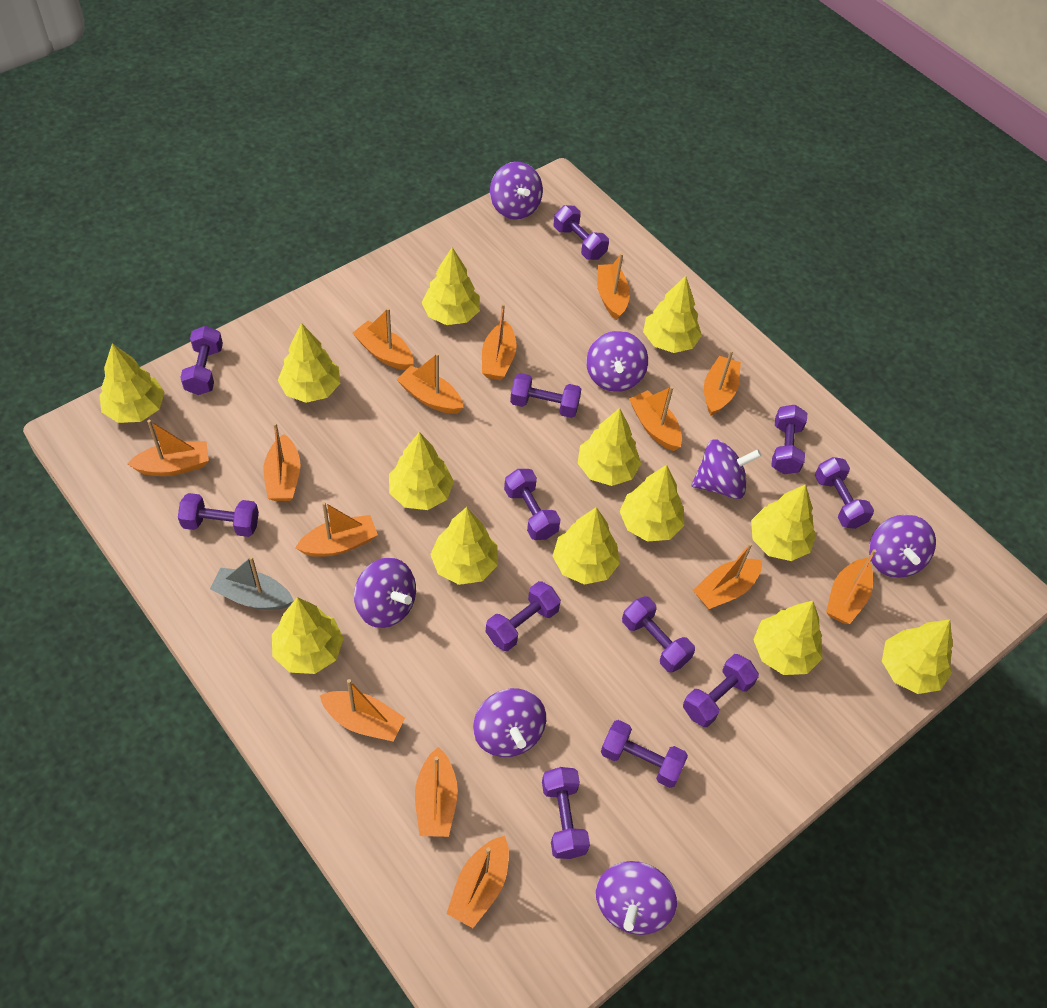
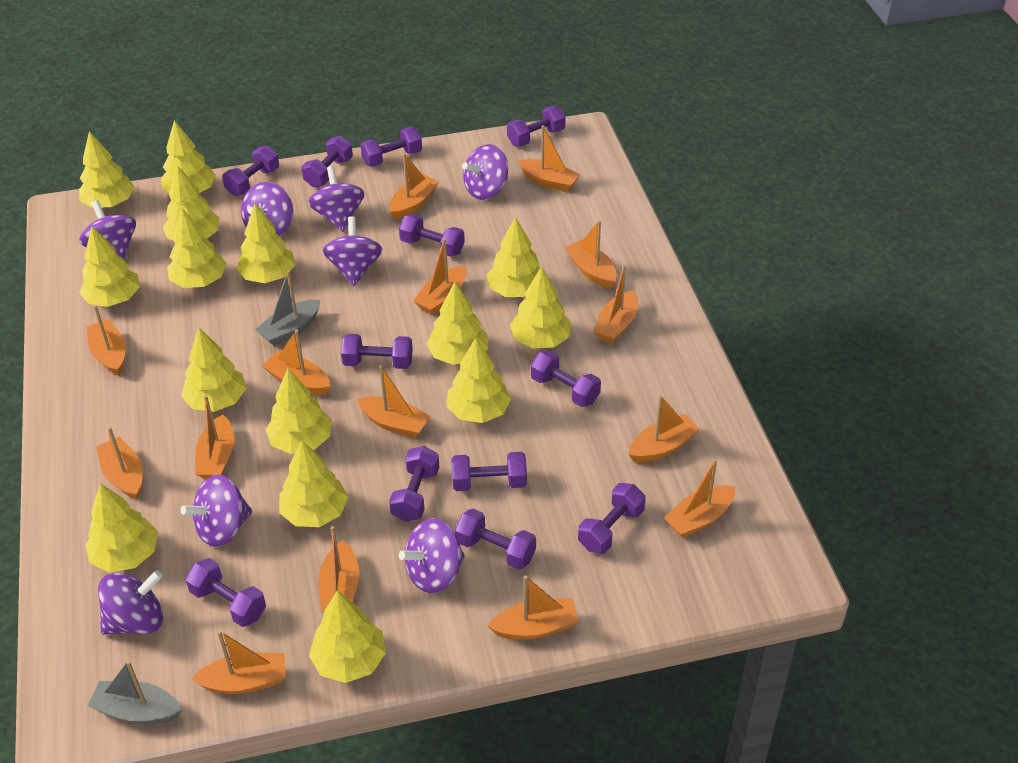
grey boat: [210,556,294,610] = 1 -> [88,660,182,724] [255,270,320,346] = 2
orange boat: [127,420,209,476] [264,423,301,501] [295,502,378,557] [320,679,405,742] [353,308,414,370] [397,353,464,414] [415,747,458,837] [447,836,509,928] [482,304,517,380] [597,253,630,320] [629,386,682,451] [693,543,762,609] [704,350,741,416] [826,549,876,624] = 14 -> [86,305,126,376] [96,427,143,500] [191,630,286,694] [195,395,234,479] [262,330,330,395] [318,526,359,613] [357,365,431,438] [389,153,439,220] [413,238,467,315] [488,575,579,640] [519,125,580,192] [565,220,617,289] [593,264,638,344] [628,395,700,463] [664,459,735,538] = 15
purple spinning top: [354,557,416,628] [473,688,546,757] [490,162,543,220] [586,331,648,392] [596,861,677,935] [692,439,761,499] [869,515,936,578] = 7 -> [79,200,136,260] [98,570,163,635] [181,475,252,547] [241,182,293,236] [308,166,365,232] [323,216,383,286] [399,518,465,593] [462,144,508,200] = 8
yellow tree: [99,343,165,423] [272,597,344,674] [278,323,340,403] [389,432,454,510] [422,247,480,325] [430,507,498,585] [553,507,620,585] [578,408,641,486] [620,465,684,542] [643,276,702,353] [751,484,816,561] [753,601,822,675] [882,619,953,694] = 13 -> [79,131,135,208] [79,226,140,307] [85,483,158,573] [161,120,216,193] [163,165,220,241] [167,208,226,288] [181,328,246,412] [236,203,295,283] [265,368,332,454] [279,440,348,527] [309,590,386,683] [427,282,488,365] [447,338,511,423] [487,217,540,297] [510,266,571,349] = 15

